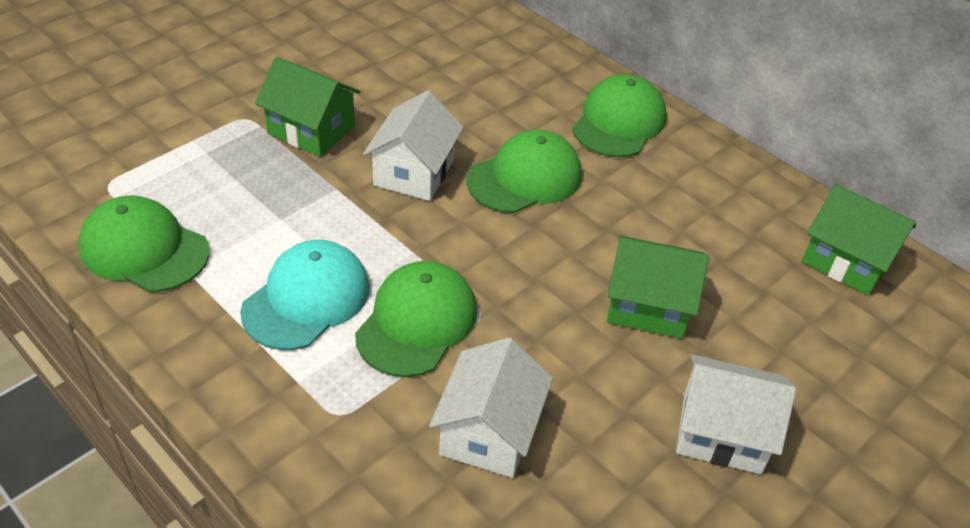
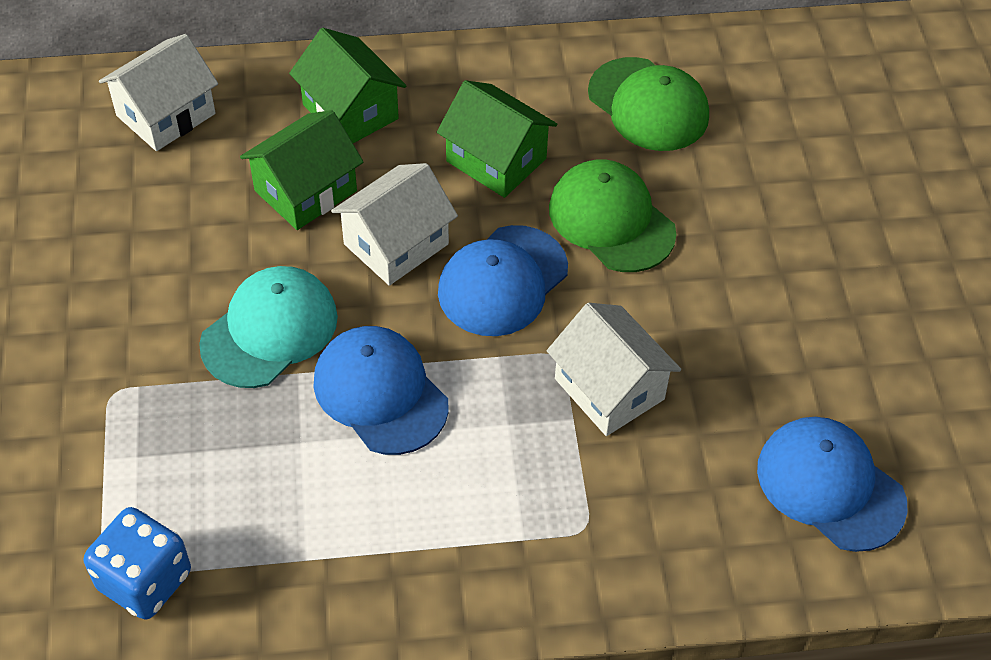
blue cap: none = 0 -> [313,326,449,455] [438,225,568,336] [757,417,908,552] = 3
blue dice: none = 0 -> [84,507,191,620] = 1
green cap: [78,195,210,292] [355,261,477,377] [467,129,581,213] [573,74,666,157] = 4 -> [549,159,676,272] [588,57,709,151] = 2

